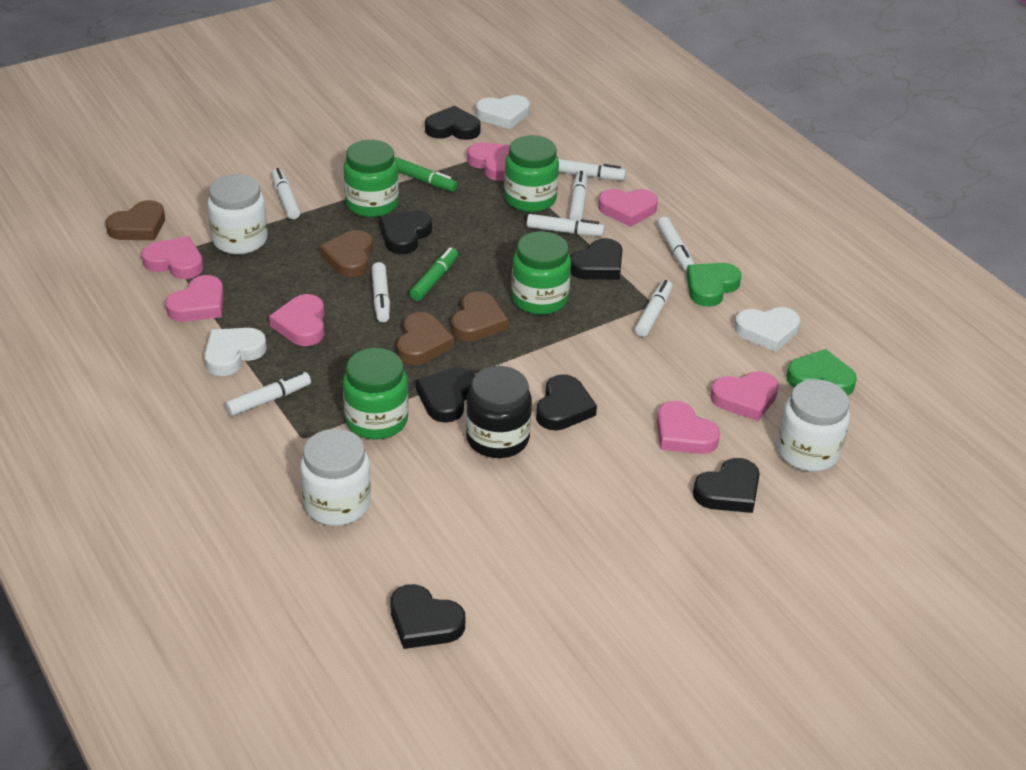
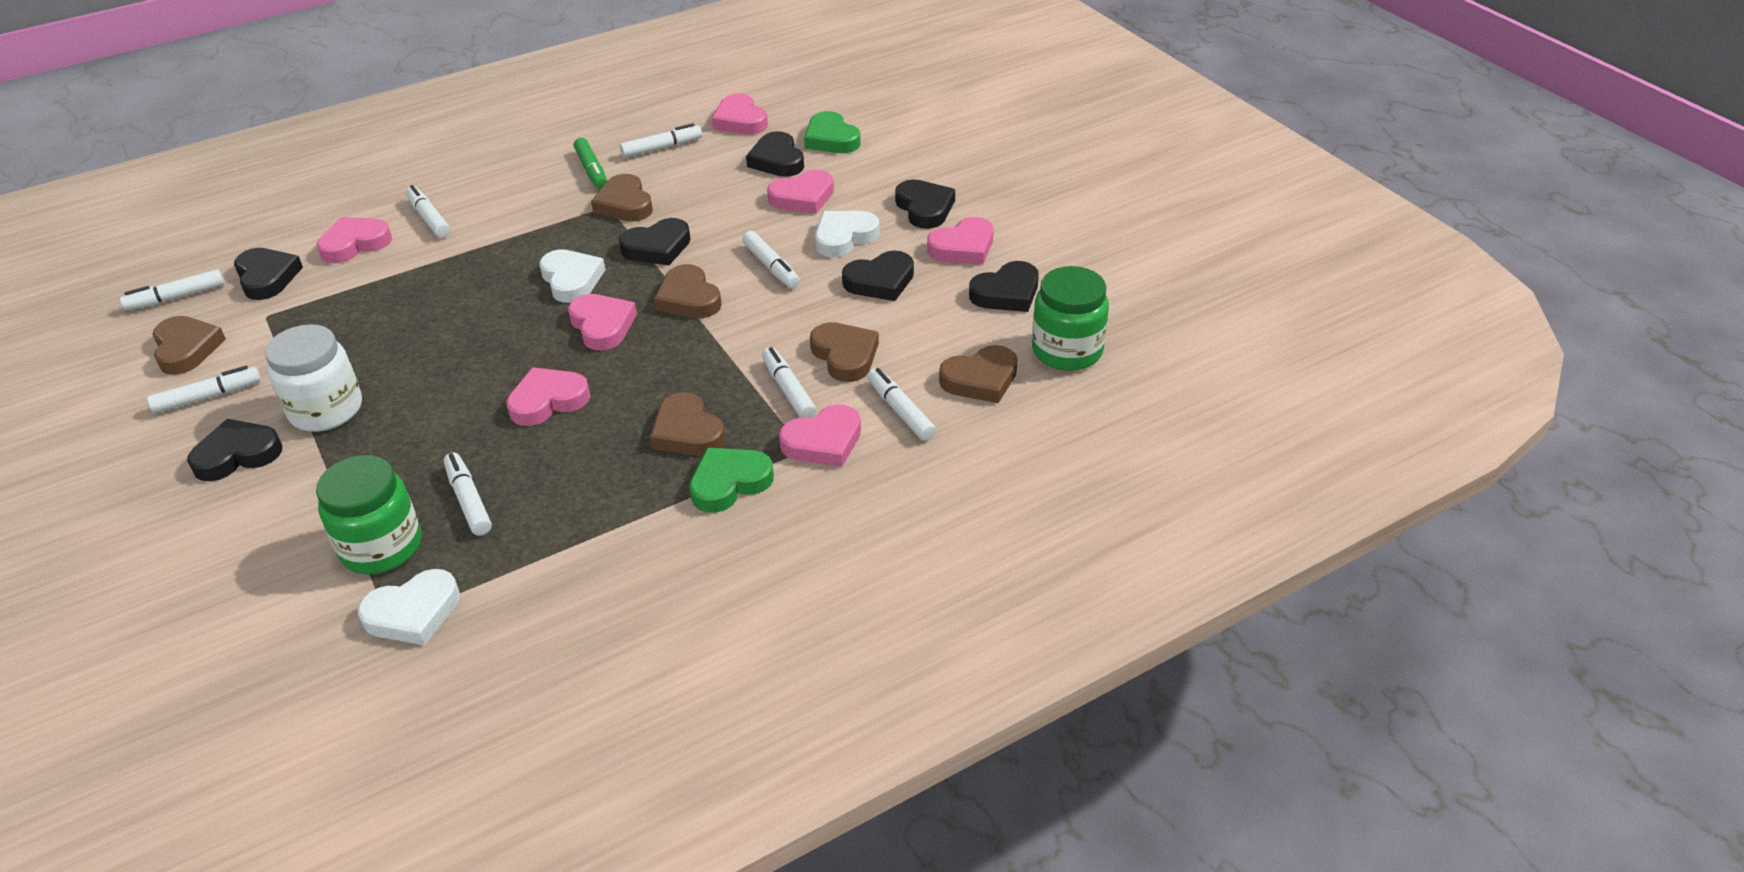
black jar: [466,366,532,458] = 1 -> none = 0
brown heart: [106,200,165,240] [320,230,373,278] [397,312,454,365] [451,291,508,342] = 4 -> [153,316,226,375] [591,174,653,222] [650,392,725,456] [654,264,722,318] [810,322,879,382] [939,345,1017,403] = 6
green jar: [343,348,409,440] [344,140,399,217] [504,135,559,212] [511,231,571,315] = 4 -> [316,455,421,574] [1032,266,1109,371] = 2
green marker: [395,157,458,192] [410,247,458,301] = 2 -> [574,138,607,189] = 1
white jar: [208,174,267,255] [300,429,371,526] [777,379,850,471] = 3 -> [265,324,362,432] = 1

